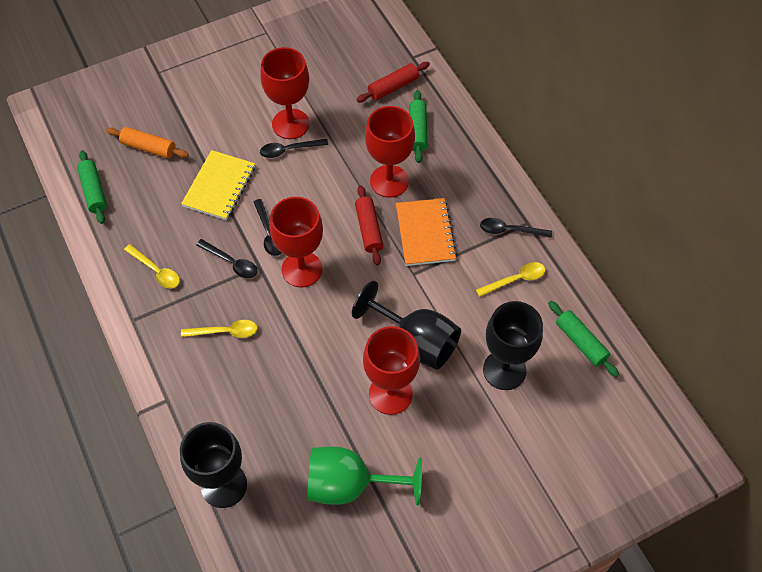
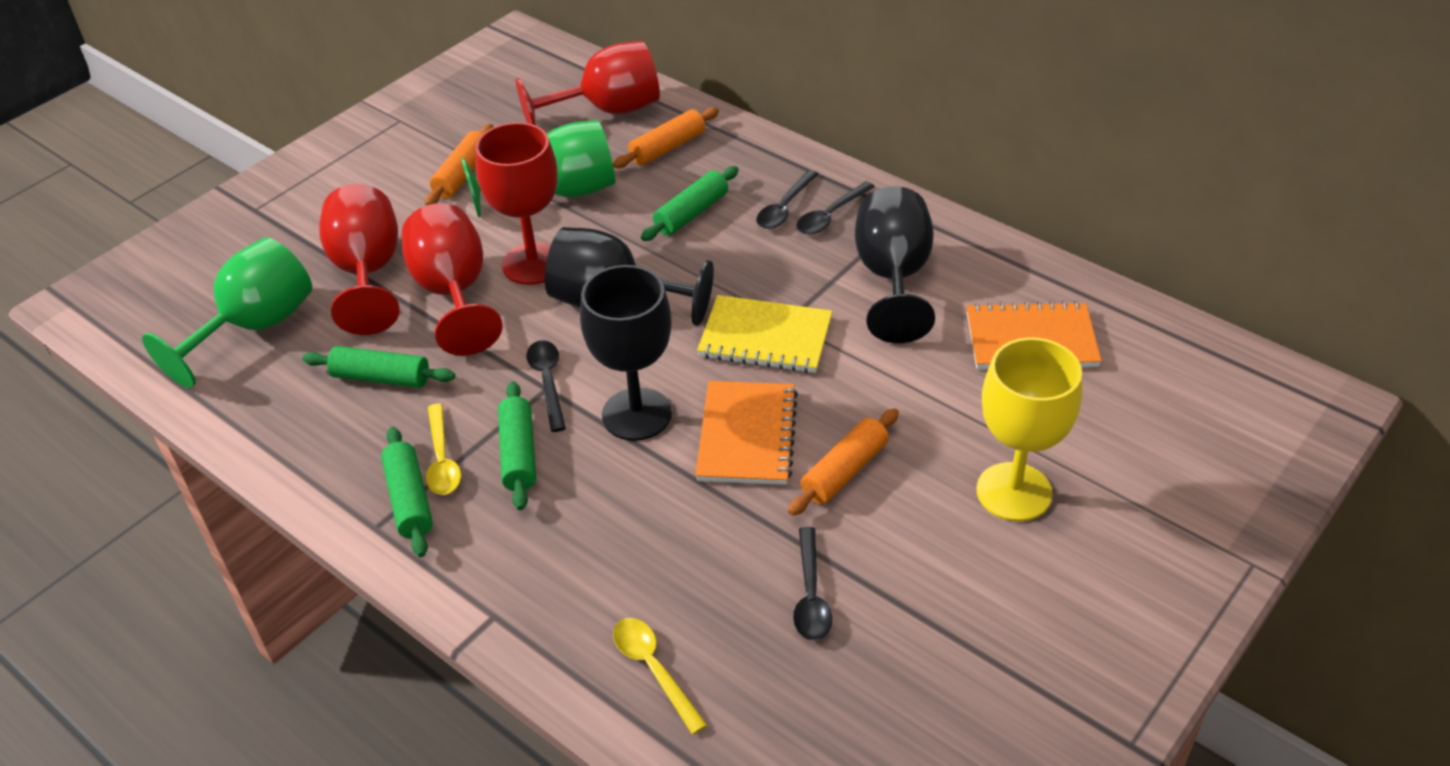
green goblet: [307,446,422,505] = 1 -> [142,237,312,388] [461,120,616,217] = 2
green rolling pin: [77,150,107,224] [409,90,427,163] [548,301,619,377] = 3 -> [302,346,455,388] [381,427,433,557] [498,381,536,510] [641,166,739,241] = 4
orange notebook: [396,198,457,266] = 1 -> [696,381,798,485] [966,301,1102,369] = 2
orange rolling pin: [106,127,189,158] = 1 -> [425,124,493,205] [613,107,719,168] [788,408,899,516] = 3
red rolling pin: [355,185,383,266] [356,62,430,102] = 2 -> none = 0
yellow goblet: none = 0 -> [976,337,1082,521] = 1
yellow spoon: [124,244,180,288] [181,320,257,338] [476,262,546,297] = 3 -> [426,404,461,495] [613,618,707,735] = 2

